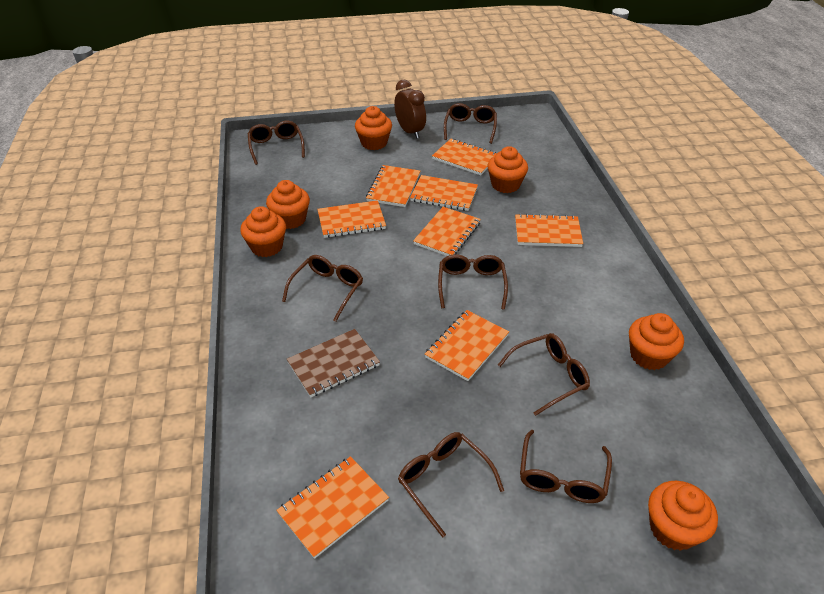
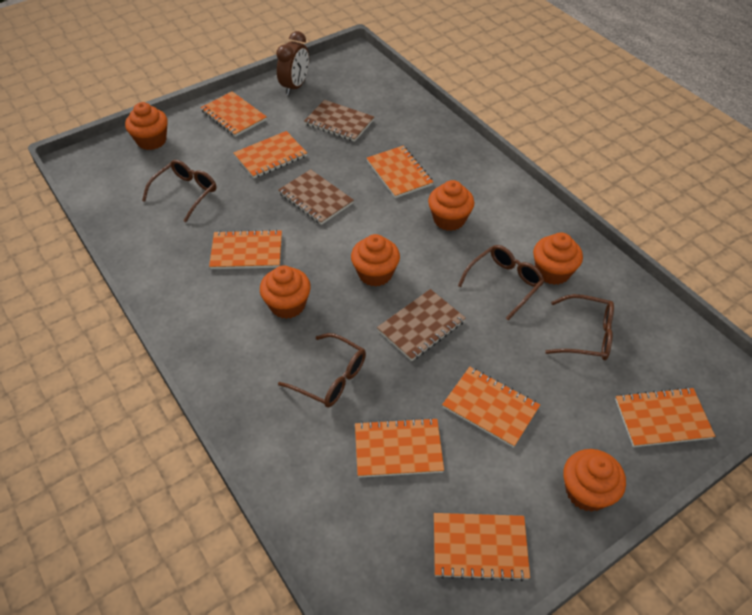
brown glasses: [248,121,305,165] [282,255,363,322] [398,432,504,537] [438,254,508,310] [444,103,497,144] [498,333,590,416] [520,429,612,503] = 7 -> [142,160,216,222] [278,333,366,407] [458,245,544,320] [545,294,614,360] = 4
brown notebook: [287,329,380,398] = 1 -> [278,169,354,225] [304,100,374,142] [377,289,466,361] = 3

